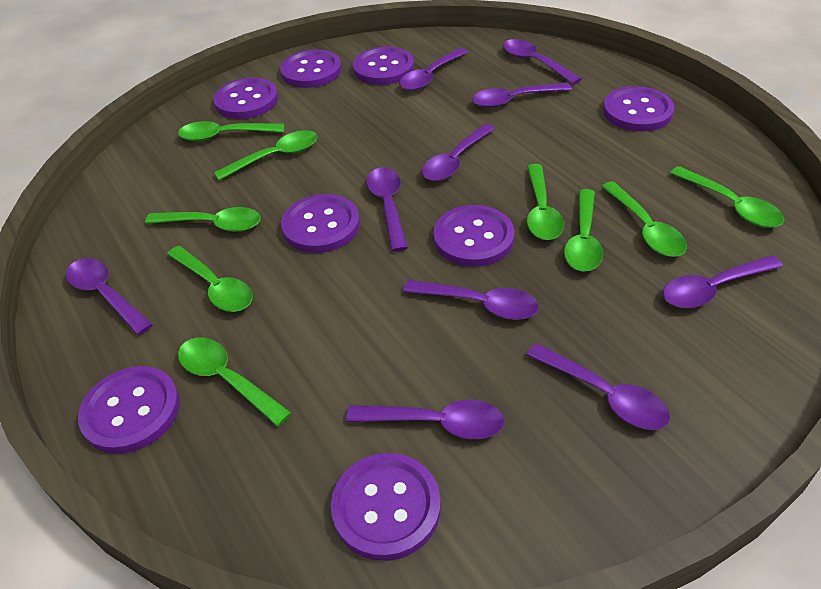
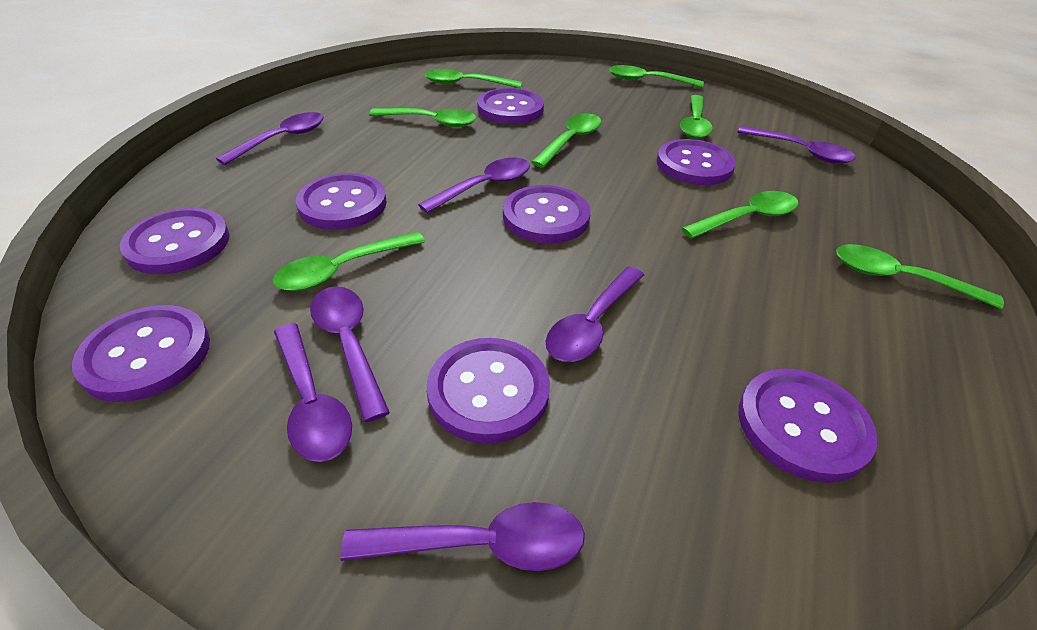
green spoon: [145,207,261,232] [167,246,253,312] [178,121,284,141] [178,338,291,427] [214,130,318,180] [527,164,564,240] [564,189,603,272] [601,181,687,257] [670,166,784,228] = 9 -> [272,232,425,291] [369,108,476,127] [424,69,522,88] [531,113,602,168] [609,65,704,88] [680,95,713,139] [682,191,799,239] [836,244,1004,309] = 8
purple spoon: [66,258,153,335] [346,400,505,439] [366,167,408,251] [400,48,468,91] [403,280,539,320] [422,124,495,181] [472,83,572,108] [503,39,582,84] [526,343,670,430] [663,255,783,308] = 10 -> [216,112,324,165] [274,323,352,462] [310,286,390,422] [340,502,585,571] [418,158,530,213] [546,266,644,362] [737,126,856,164] = 7

